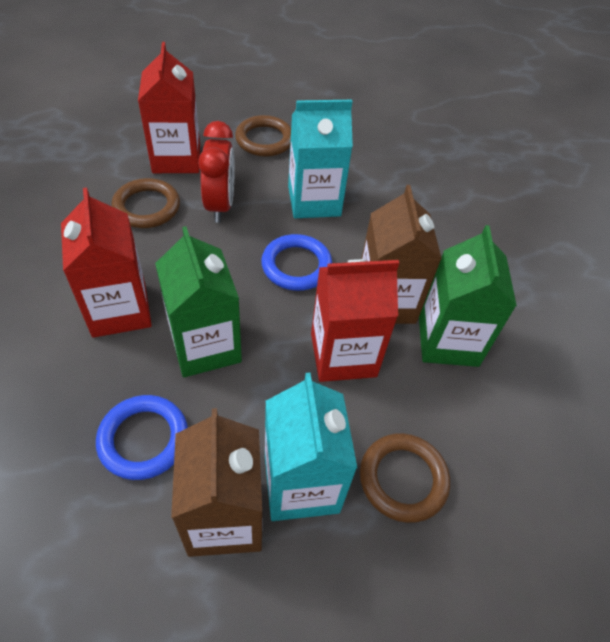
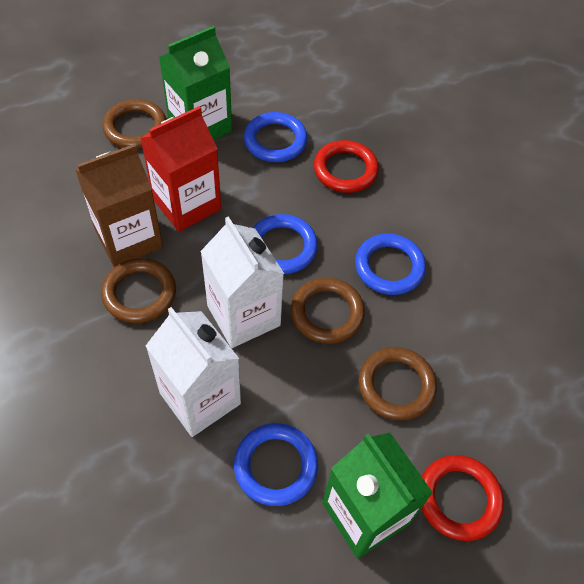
blue ring: [96,395,188,480] [261,234,332,291] = 2 -> [234,423,318,506] [244,112,308,162] [253,214,318,274] [355,233,426,295] = 4
brown carton: [171,408,262,557] [361,185,442,324] = 2 -> [75,144,163,267] = 1
brown ring: [111,178,180,228] [235,115,291,157] [360,433,450,523] = 3 -> [101,258,176,323] [102,99,166,149] [291,277,365,344] [358,347,437,421] = 4
red carton: [61,188,152,338] [138,42,200,173] [311,259,399,382] = 3 -> [141,106,221,232] = 1
red clock: [198,121,235,223] = 1 -> none = 0
red ring: none = 0 -> [314,140,379,193] [421,455,504,541] = 2
turquoise carton: [265,373,357,521] [288,100,353,218] = 2 -> none = 0
white carton: none = 0 -> [146,307,241,437] [200,216,284,348] = 2

